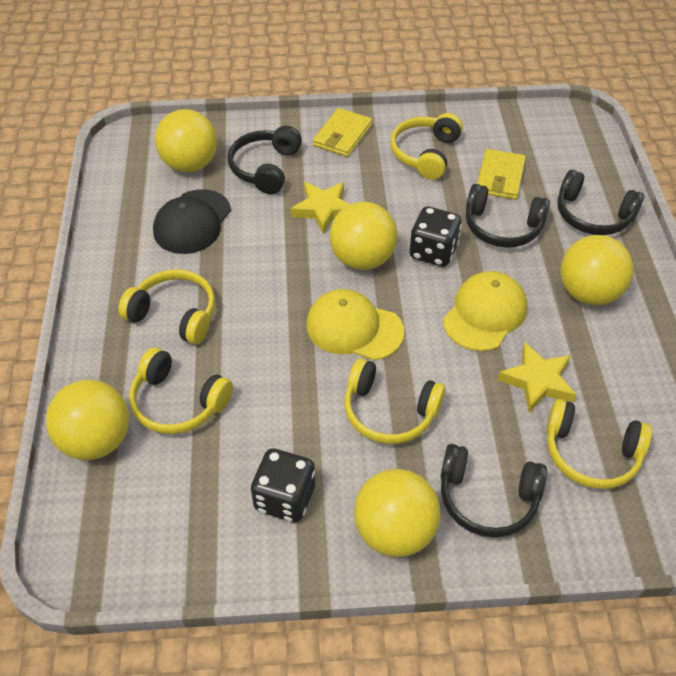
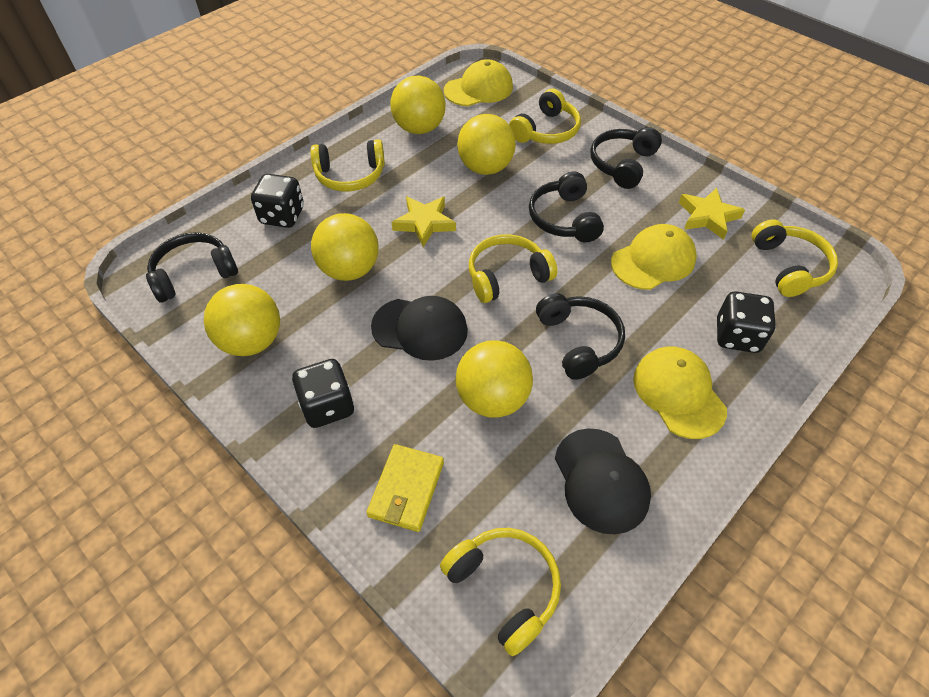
black cap: [153,189,231,254] = 1 -> [371,296,468,361] [555,428,651,534] = 2
black dice: [251,448,315,522] [410,206,462,267] = 2 -> [251,174,304,228] [292,359,354,428] [717,292,776,353] = 3
yellow cap: [306,289,404,360] [443,271,527,351] = 2 -> [444,59,513,106] [611,224,697,290] [633,347,727,439] = 3
yellow wallet: [313,108,372,157] [477,149,526,200] = 2 -> [366,444,444,532] = 1

